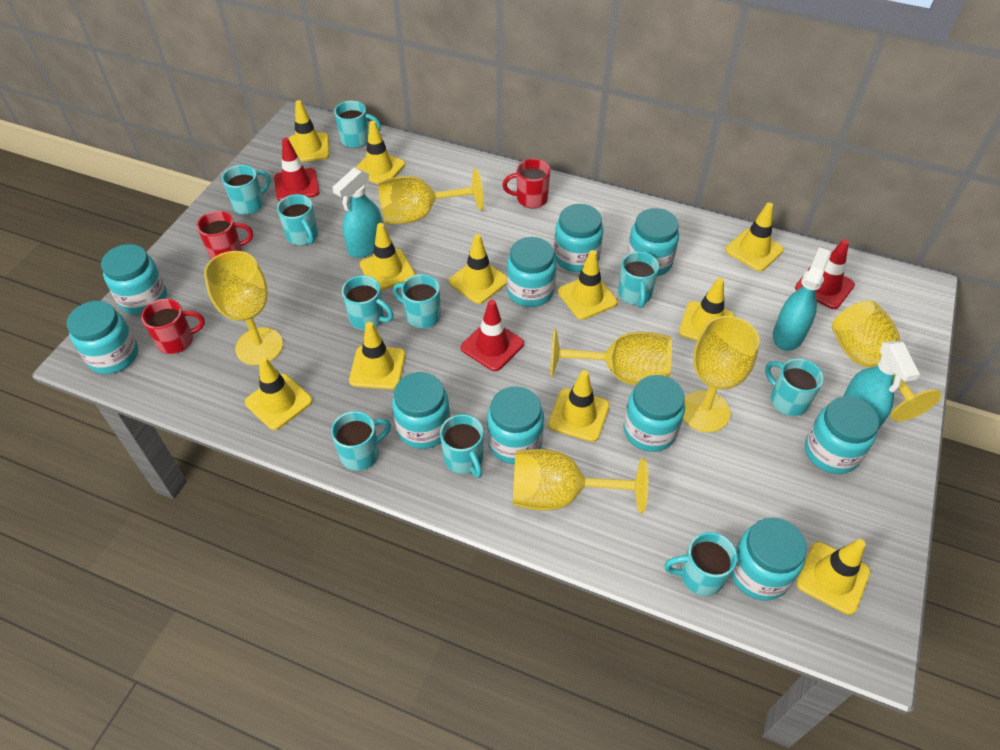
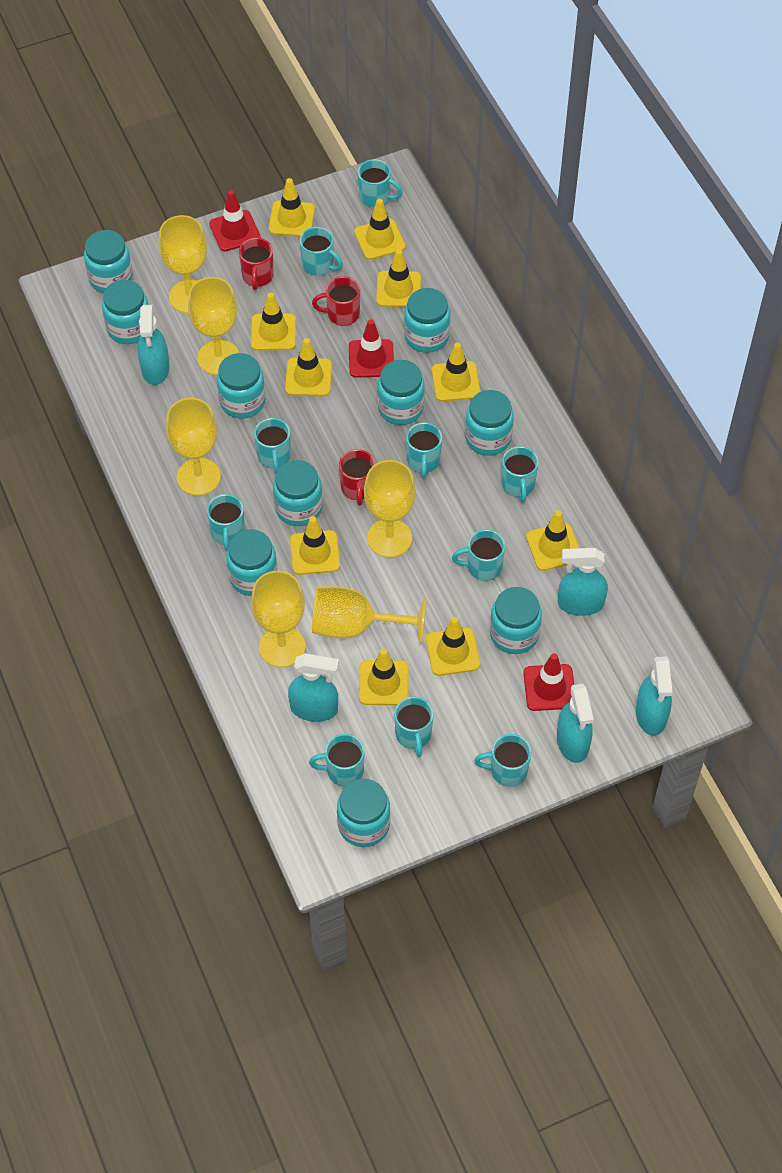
turquoise spray bottle: [332,168,382,258] [773,247,831,351] [843,341,920,431] = 3 -> [138,305,170,385] [288,653,339,722] [557,684,594,763] [558,548,608,616] [636,656,673,736] = 5
yellow traffic cone: [245,357,312,430] [289,100,329,162] [349,322,405,390] [355,121,405,184] [360,223,415,291] [449,234,507,304] [548,370,610,442] [558,250,618,320] [679,278,734,341] [725,203,784,271] [796,539,870,615] = 11 -> [251,293,296,351] [269,178,315,237] [285,338,332,396] [290,516,340,575] [354,199,406,260] [359,649,409,705] [376,249,421,307] [426,617,480,676] [432,343,480,402] [526,510,579,571] = 10

